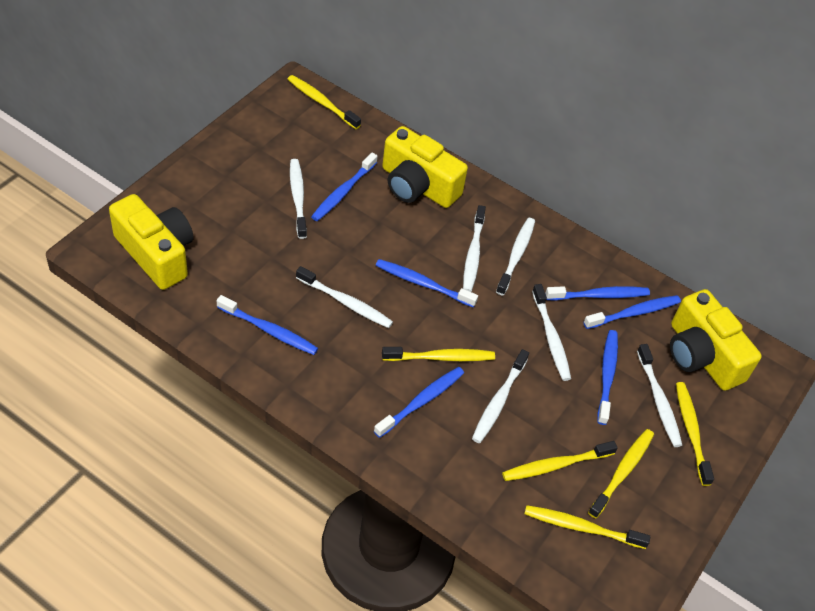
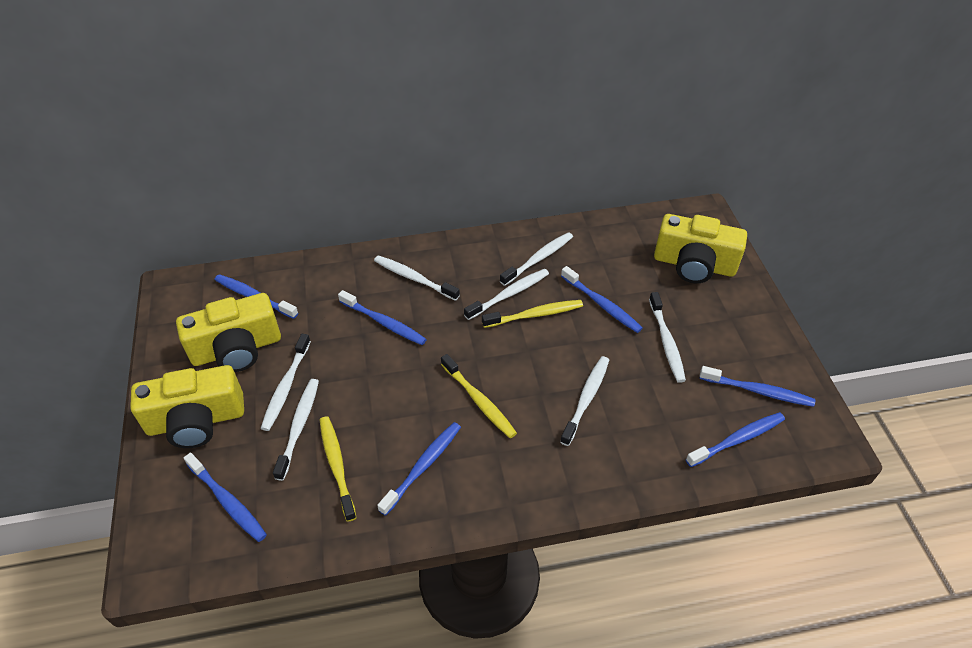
yellow toothbrush: [288,75,361,129] [382,347,495,361] [502,441,618,481] [524,505,650,549] [588,429,654,519] [676,382,714,486] = 6 -> [320,416,357,522] [441,354,517,438] [482,300,583,328] = 3

